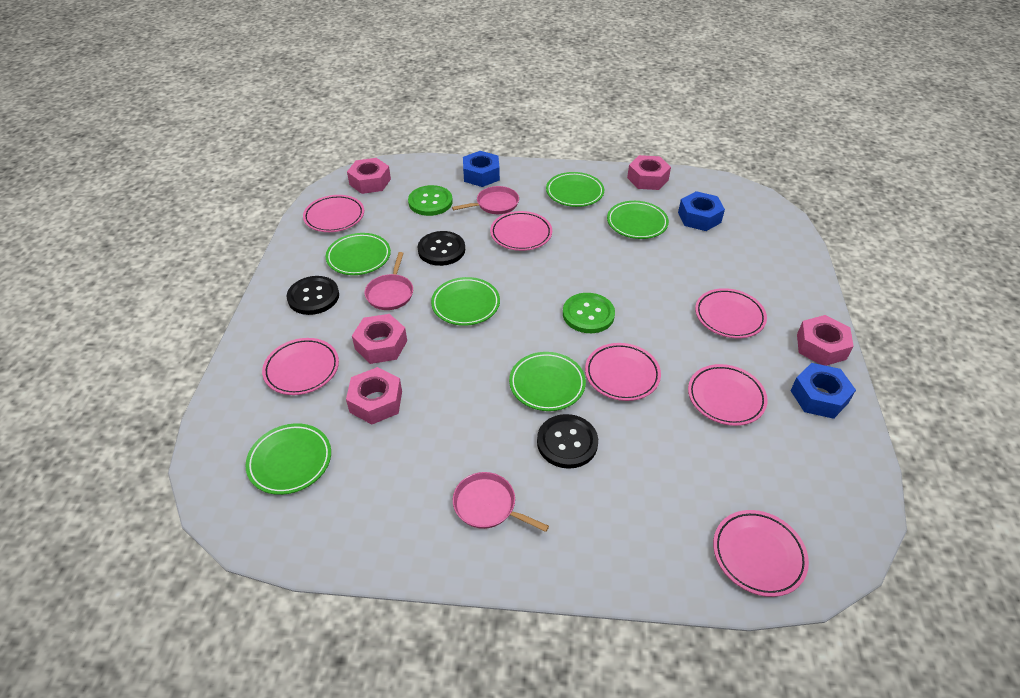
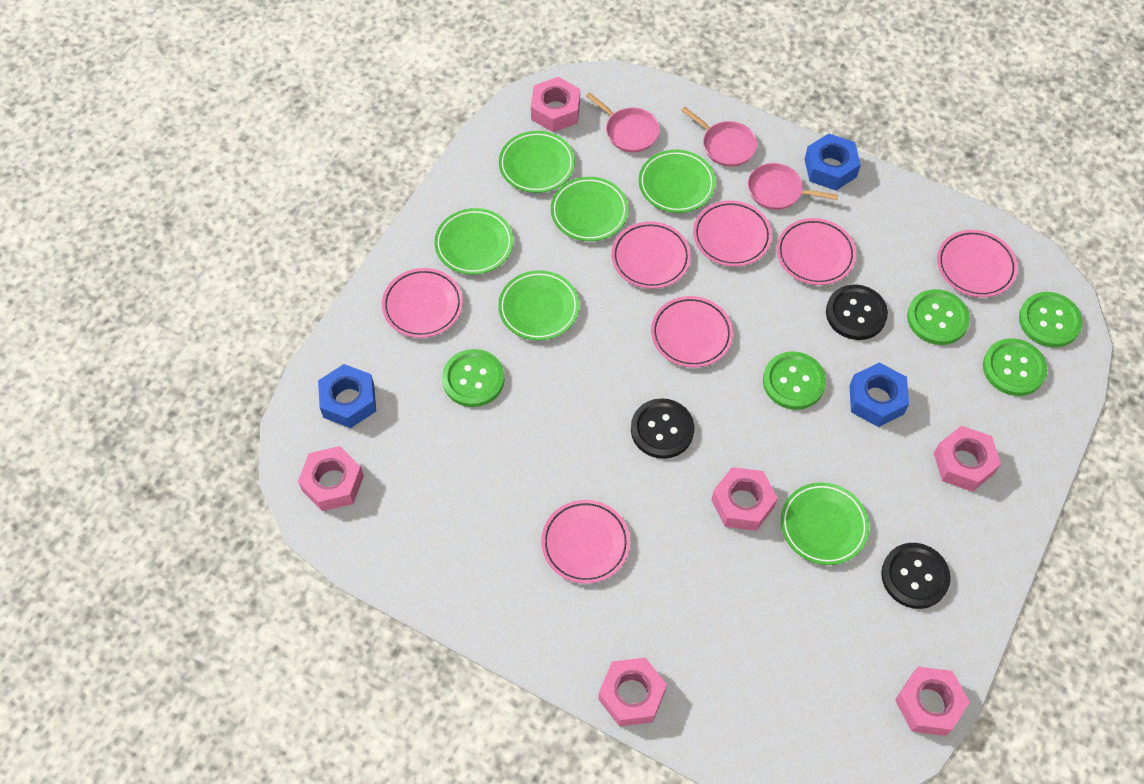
green button: [408,185,453,216] [563,293,615,333] = 2 -> [442,349,505,407] [763,351,826,410] [907,289,970,345] [983,338,1047,396] [1019,292,1083,348] = 5
pink nut: [346,367,402,424] [347,158,391,194] [352,314,407,364] [627,155,671,190] [797,315,854,366] = 5 -> [298,446,364,511] [531,77,580,132] [598,658,667,726] [711,467,778,531] [895,667,970,736] [934,426,1001,492] = 6

